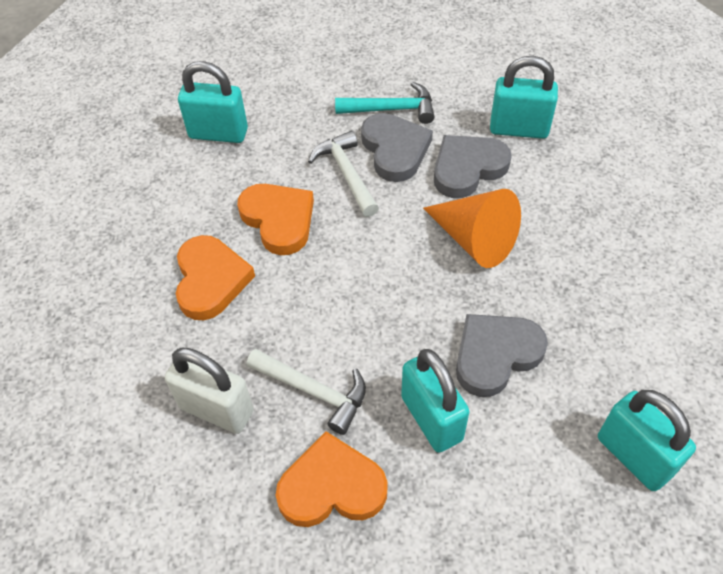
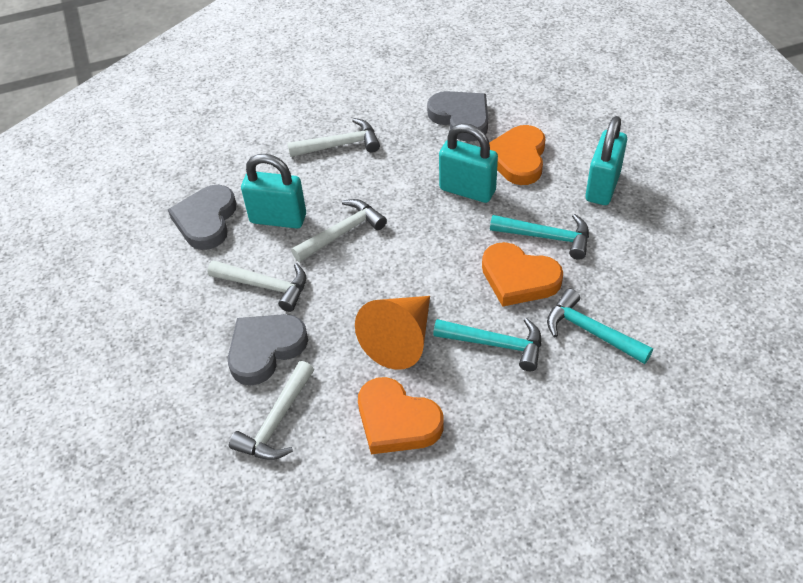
turquoise hammer: [335,82,434,124] = 1 -> [433,318,541,371] [490,214,589,260] [547,289,653,364] = 3
turquoise padlock: [178,61,248,143] [401,349,470,453] [490,56,558,139] [598,390,696,491] = 4 -> [241,154,306,229] [439,123,498,203] [585,116,627,205] = 3
white hammer: [246,349,366,435] [308,131,379,217] = 2 -> [208,260,306,312] [229,361,314,460] [288,118,380,157] [291,199,387,262] = 4
white padlock: [165,348,254,434] = 1 -> none = 0

